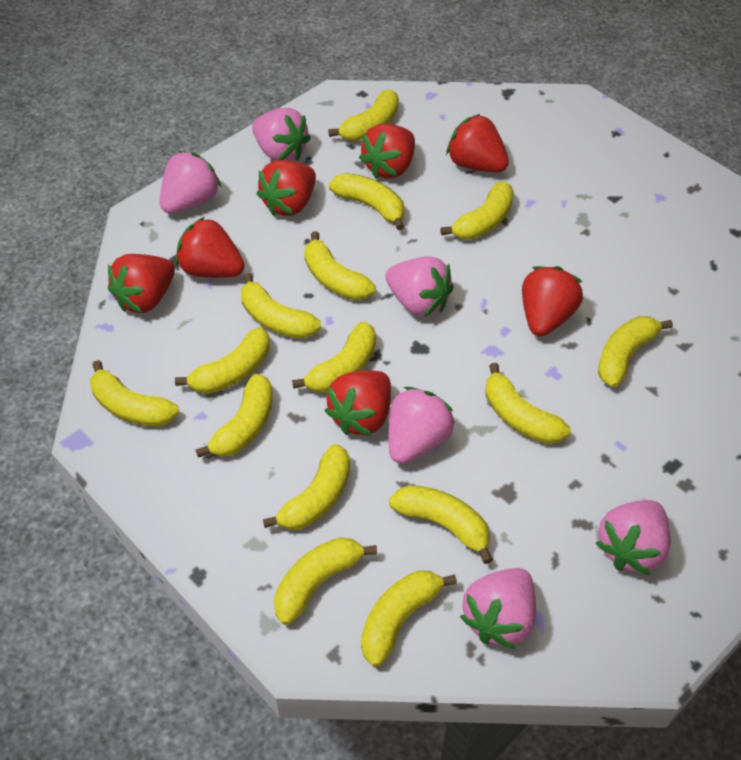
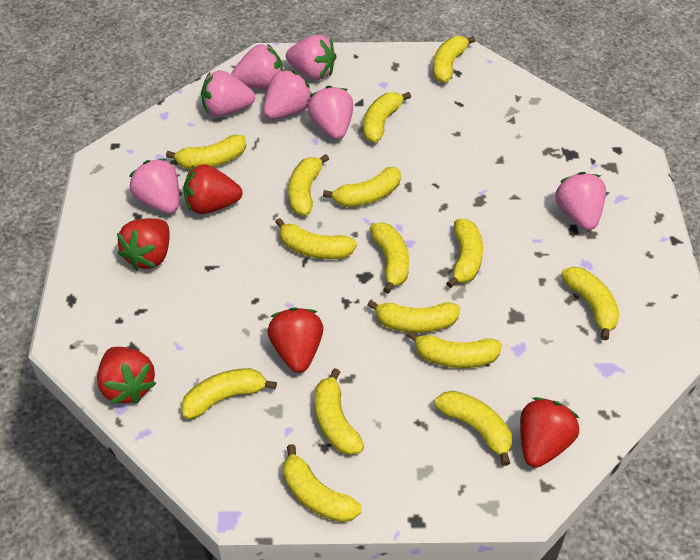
pink strawberry: [160,151,221,214] [252,108,311,161] [385,256,454,317] [388,387,455,464] [460,568,536,649] [596,500,671,575] = 6 -> [129,158,179,214] [201,70,255,117] [231,44,282,89] [263,69,312,119] [286,35,337,80] [307,85,353,140] [555,172,606,230] = 7
red strawberry: [108,254,175,313] [176,217,245,278] [256,160,316,216] [325,370,391,436] [359,124,415,178] [446,114,509,172] [522,266,583,337] = 7 -> [97,347,157,404] [117,218,170,270] [183,164,242,214] [267,308,323,373] [520,397,579,468] = 5

